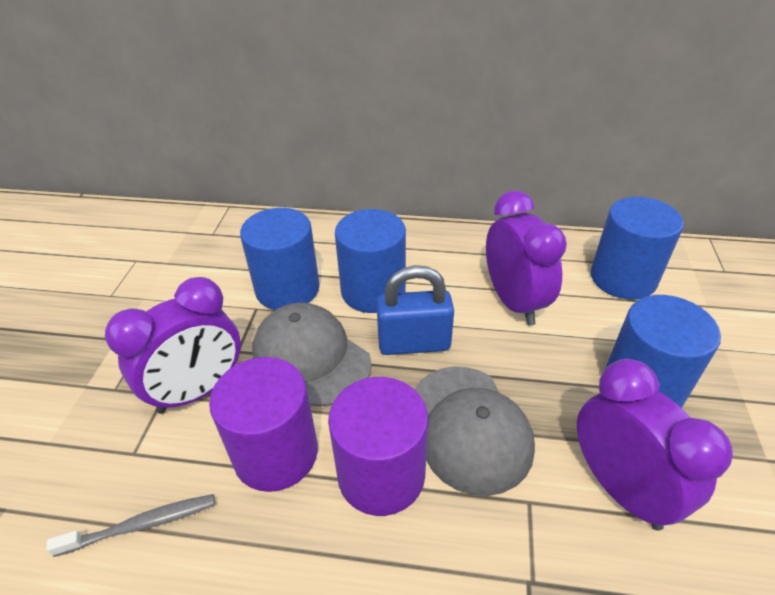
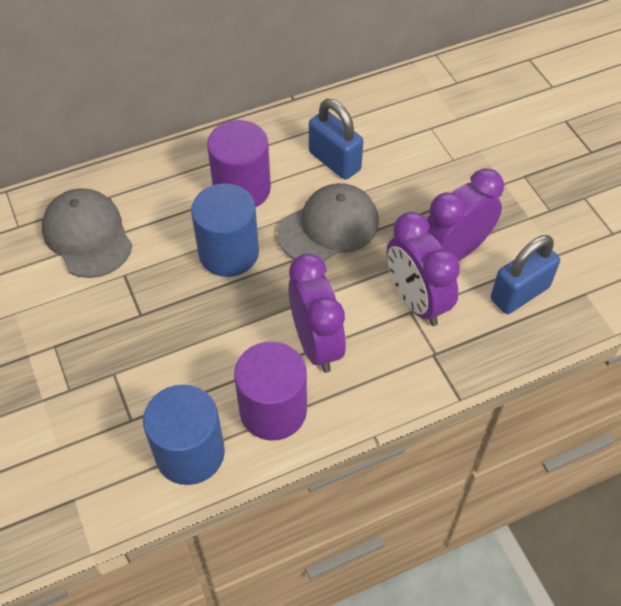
blue cylinder: [240,208,320,310] [335,209,406,313] [591,197,684,300] [605,295,721,408] = 4 -> [143,384,225,485] [191,184,259,277] = 2
blue padlock: [376,265,454,355] = 1 -> [309,99,363,180] [491,235,560,314] = 2
grey toothbrush: [46,494,215,557] = 1 -> none = 0

